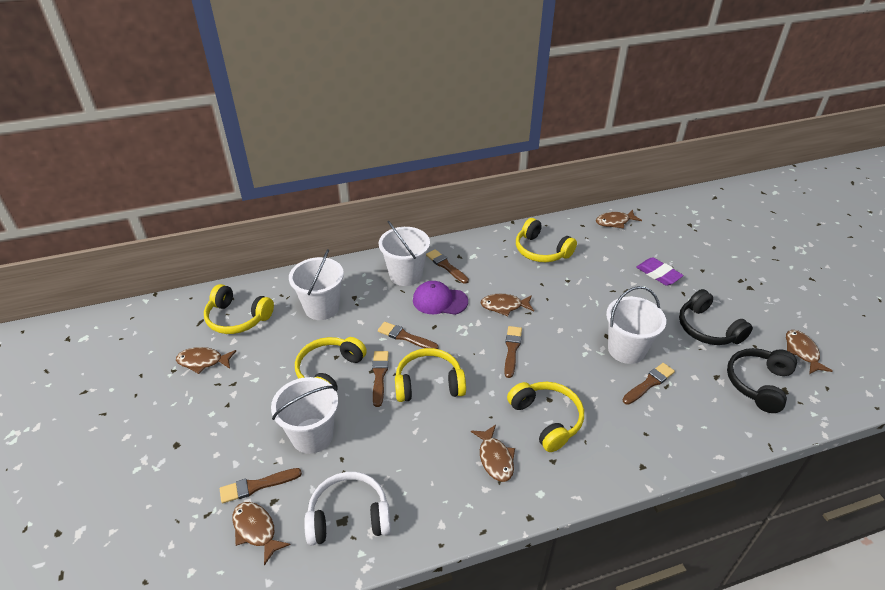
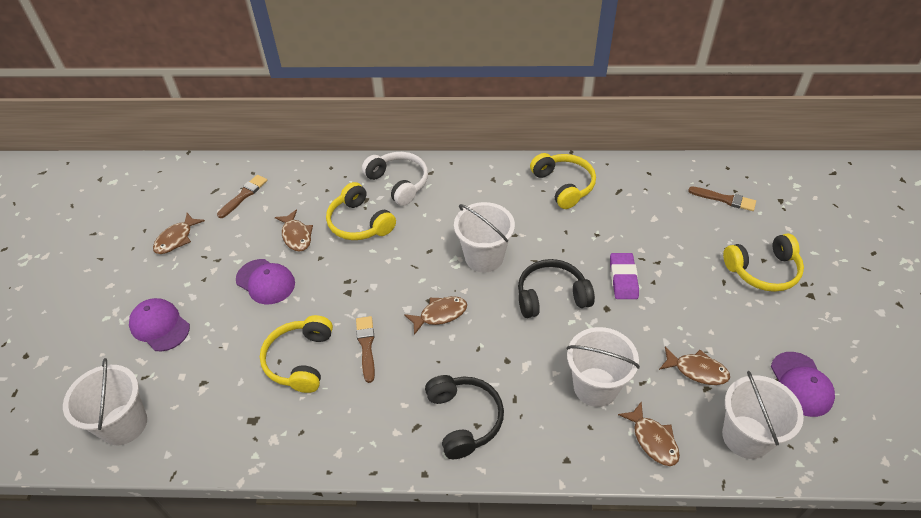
brown brush: [220,468,302,503] [372,351,389,407] [378,322,439,349] [426,249,469,284] [504,326,522,378] [623,363,675,405] = 6 -> [217,175,267,218] [356,316,375,383] [688,186,756,211] = 3
brown fish: [176,347,236,374] [232,502,291,566] [471,425,515,482] [480,294,534,316] [596,210,642,228] [786,330,833,374] = 6 -> [153,213,205,254] [275,209,313,252] [404,296,467,335] [618,401,680,466] [659,347,730,385] = 5
purple cap: [413,281,468,315] = 1 -> [129,298,190,351] [236,259,295,304] [771,352,835,417] = 3
yellow headphones: [204,284,274,334] [295,337,367,392] [395,348,466,402] [507,382,584,452] [516,218,577,262] = 5 -> [260,315,333,393] [326,182,396,240] [530,153,596,209] [723,233,804,292] = 4

